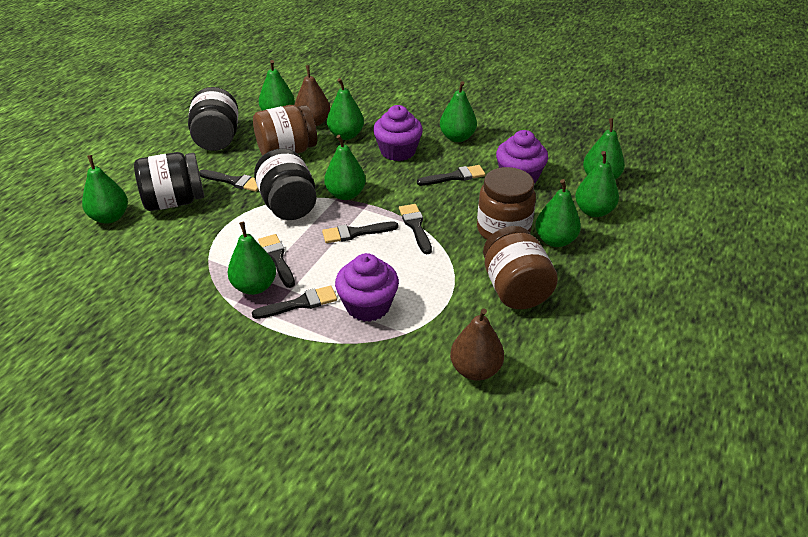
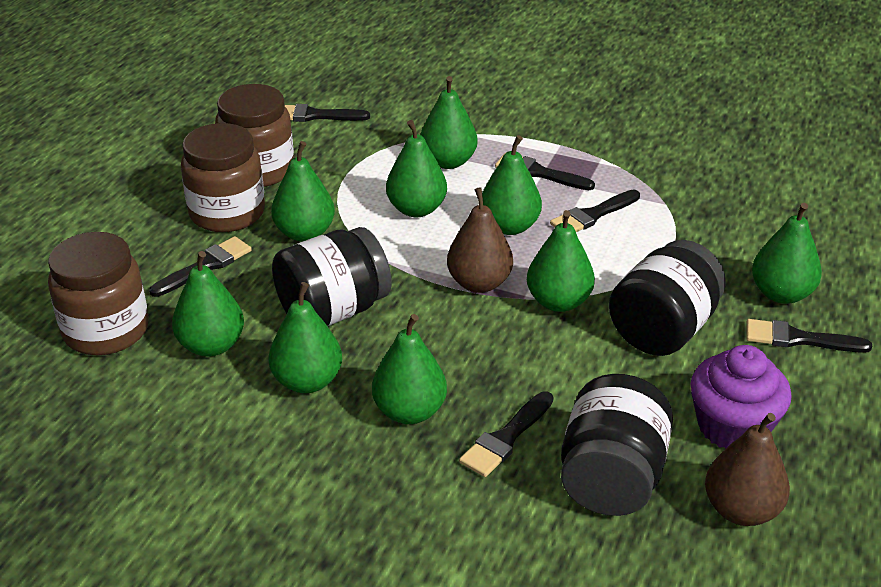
purple cupcake: [335,253,399,322] [373,105,423,161] [496,130,548,184] = 3 -> [691,345,792,448] = 1

